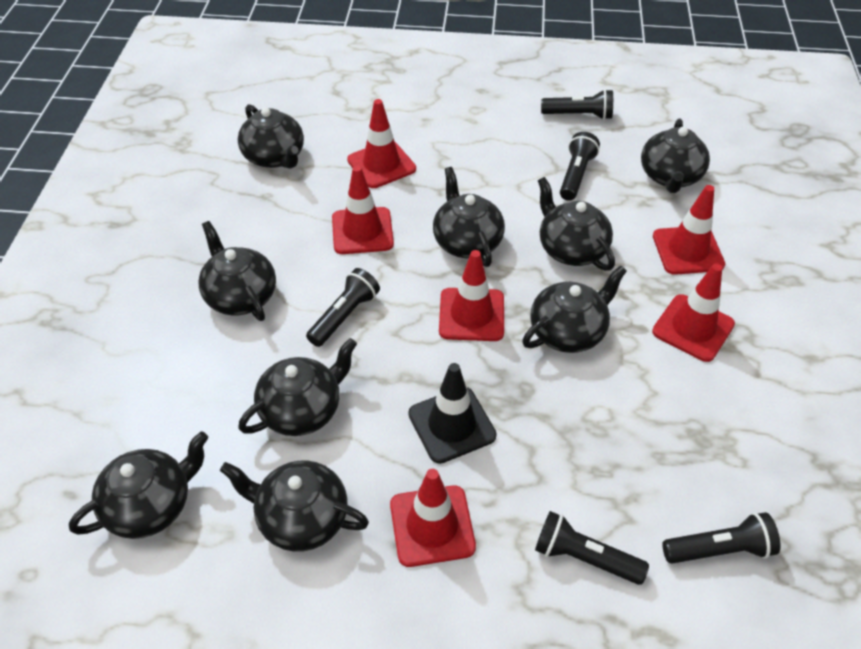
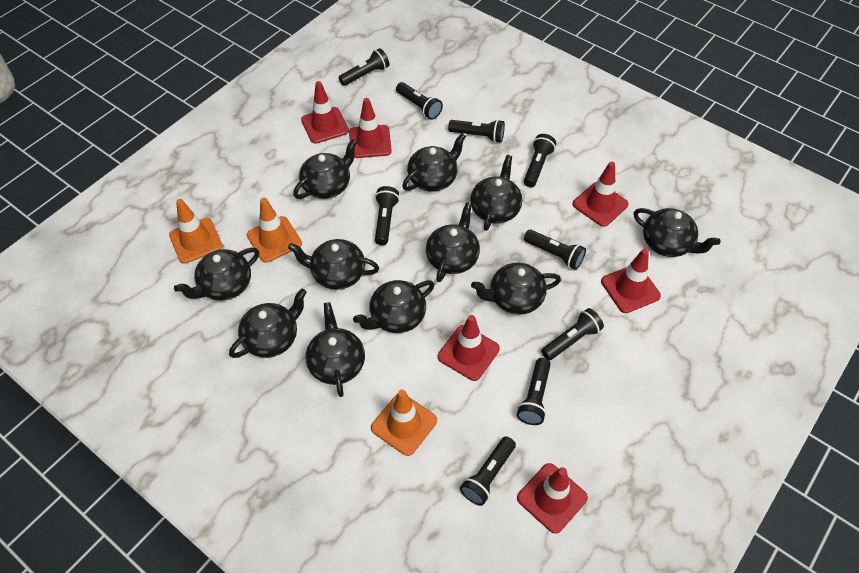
black flashlight: [306,268,380,347] [535,511,649,585] [541,89,613,120] [560,132,600,201] [662,512,781,564] = 5 -> [339,48,389,86] [375,186,399,245] [396,82,443,120] [448,119,505,143] [460,436,516,506] [517,358,551,425] [524,134,556,187] [524,230,586,270] [541,308,604,360] = 9
black teapot: [69,432,208,539] [198,221,276,321] [220,460,369,552] [238,104,304,169] [238,338,357,436] [433,167,505,267] [522,265,627,353] [538,177,615,271] [641,118,710,193] = 9 -> [174,248,259,301] [229,289,307,358] [288,239,379,290] [293,139,357,199] [306,302,365,397] [353,280,435,333] [402,133,466,192] [426,202,480,282] [470,155,522,231] [471,262,561,315] [633,208,721,257] = 11
black traffic cone: [408,363,497,464] = 1 -> none = 0
orange traffic cone: none = 0 -> [169,199,223,264] [247,198,302,263] [371,390,437,456] = 3

